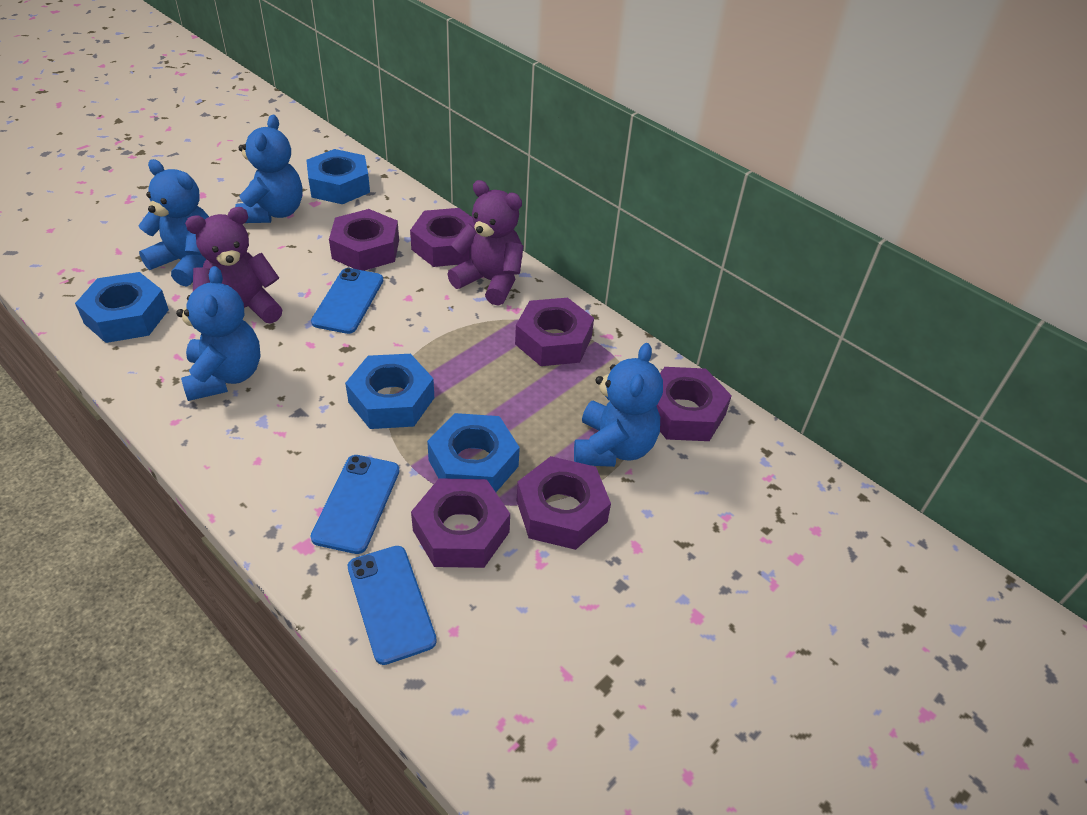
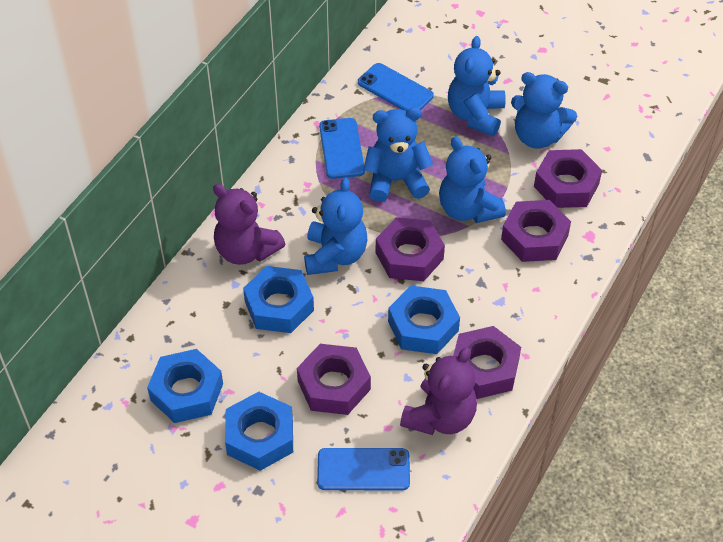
blue teddy bear: [138,159,209,287] [176,266,261,401] [235,115,303,223] [574,343,663,467] = 4 -> [304,177,367,275] [363,107,433,202] [439,136,506,223] [448,36,506,136] [511,72,577,149] = 5
purple nut: [329,209,399,271] [410,208,475,267] [411,478,510,568] [515,298,594,366] [517,456,611,550] [656,367,732,441] = 6 -> [297,344,371,415] [376,217,445,281] [453,326,521,399] [501,200,571,262] [534,149,602,208] = 5

